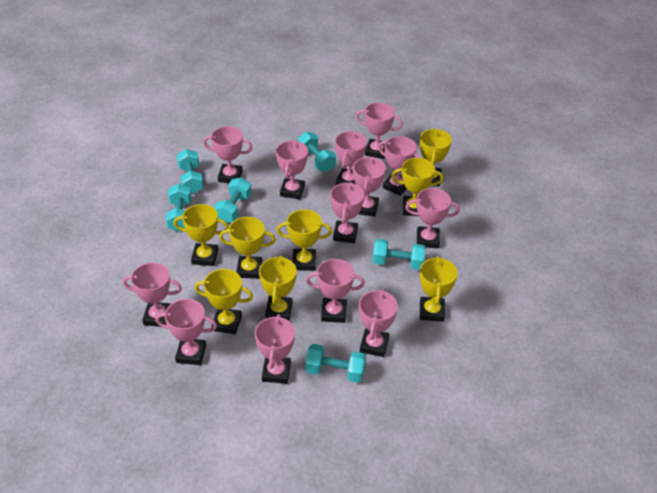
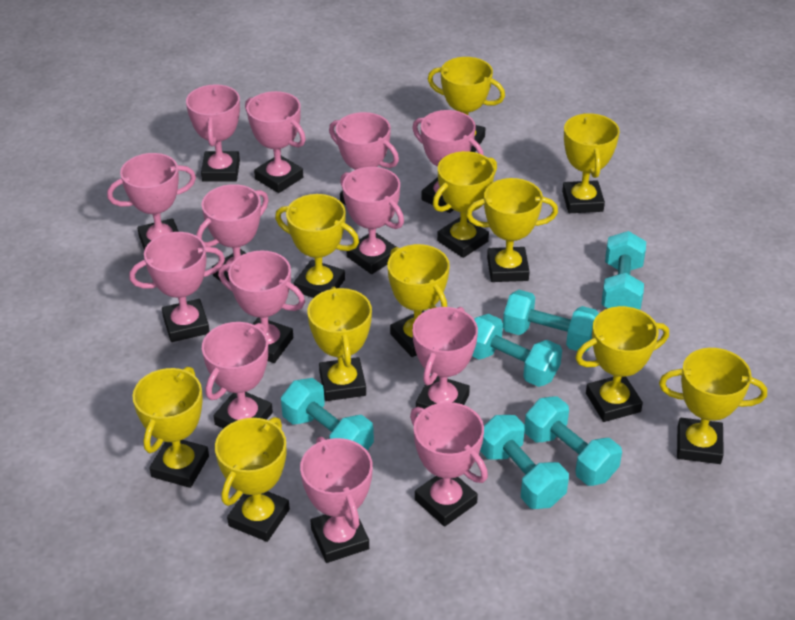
yellow trophy: [174,204,229,266] [195,269,253,334] [219,217,276,279] [259,256,297,321] [276,209,332,271] [391,158,443,216] [420,129,452,187] [420,256,458,322] = 8 -> [132,367,209,488] [215,417,290,542] [275,194,359,298] [307,287,372,401] [388,244,450,357] [428,57,505,152] [433,151,497,258] [466,178,558,282] [562,113,620,213] [575,306,669,422] [659,348,767,464] = 11

